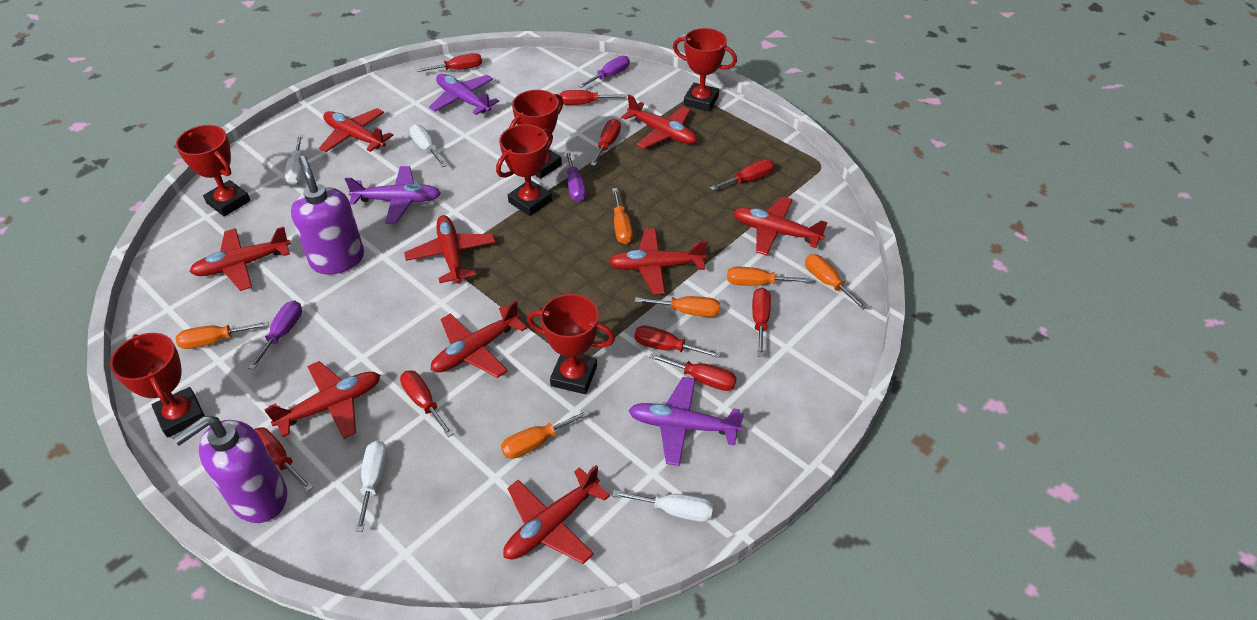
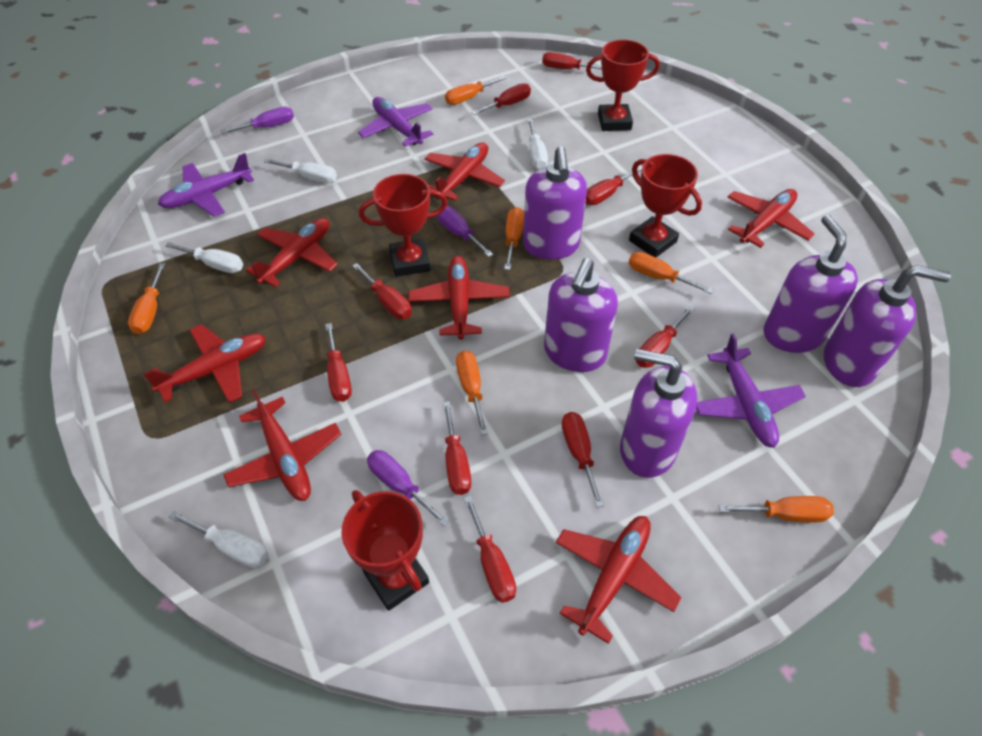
purple soap dispenser: [172,416,287,523] [291,156,364,274] = 2 -> [523,146,587,260] [544,258,618,372] [620,349,697,478] [763,215,858,353] [824,265,951,387] = 5
red plane: [189,227,291,291] [264,361,380,439] [319,108,393,152] [404,215,495,284] [431,300,527,378] [503,465,610,564] [609,228,708,295] [621,94,697,149] [733,196,828,255] = 9 -> [143,324,266,403] [223,389,341,501] [246,218,338,287] [408,256,510,340] [425,142,505,201] [556,516,681,644] [727,189,815,248] = 7
red trophy: [110,333,205,438] [176,125,251,216] [496,124,553,216] [509,90,563,179] [527,294,615,394] [673,28,737,111] = 6 -> [341,490,429,611] [359,174,448,277] [586,39,660,131] [629,154,702,257] = 4

